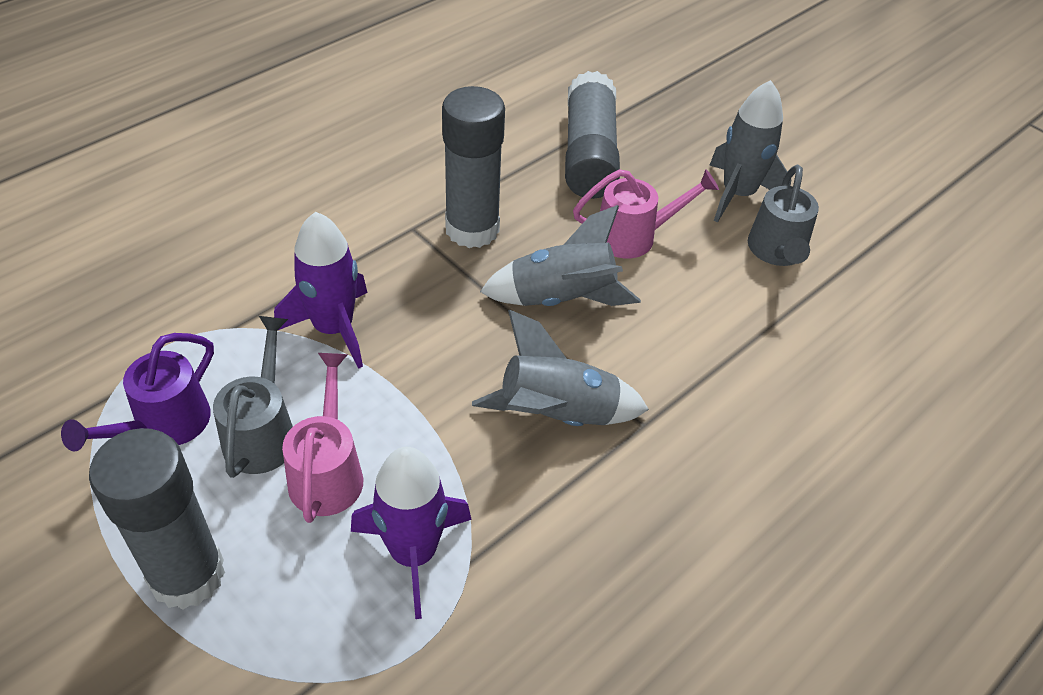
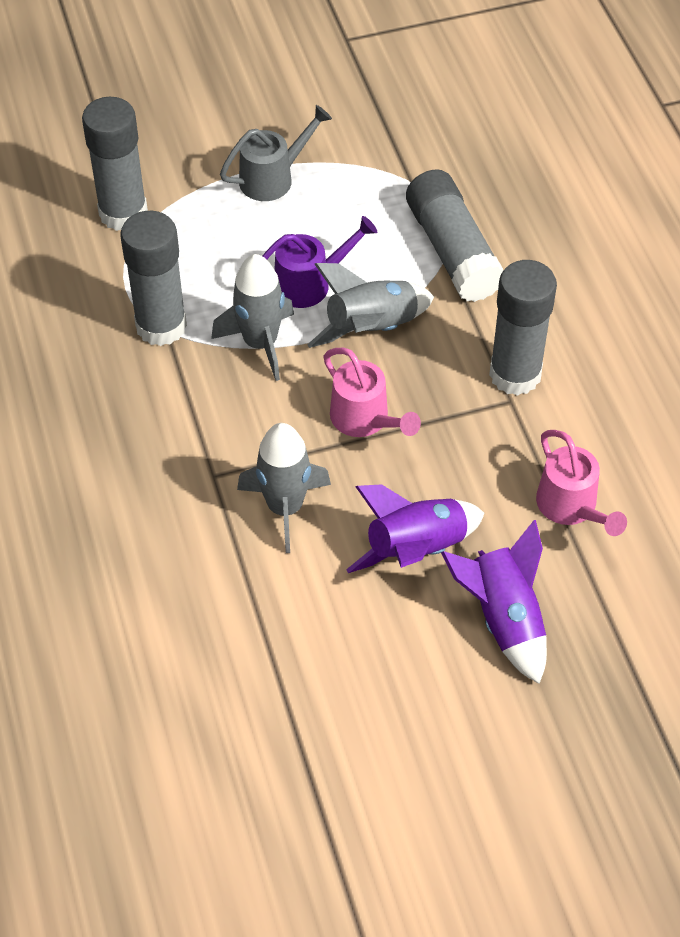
grey glue stick: [89,428,225,609] [442,86,505,248] [565,71,620,199] = 3 -> [82,97,148,231] [120,211,187,346] [406,169,504,302] [489,260,557,396] = 4
grey watering can: [213,316,293,478] [748,165,819,266] = 2 -> [220,105,332,201] = 1

